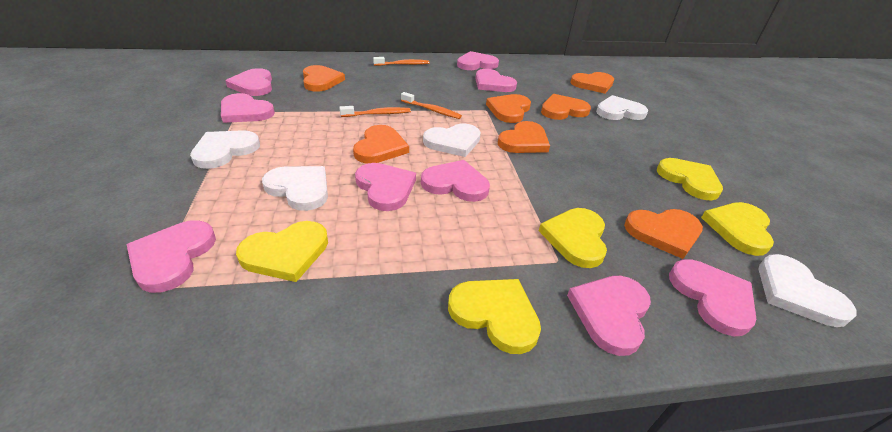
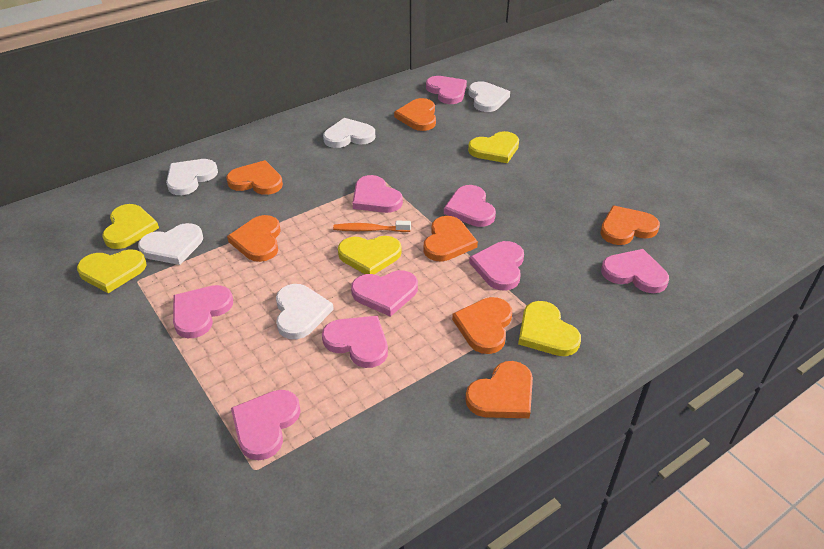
orange toothbrush: [339,106,411,117] [373,57,429,66] [401,92,462,119] = 3 -> [333,221,411,232] = 1

